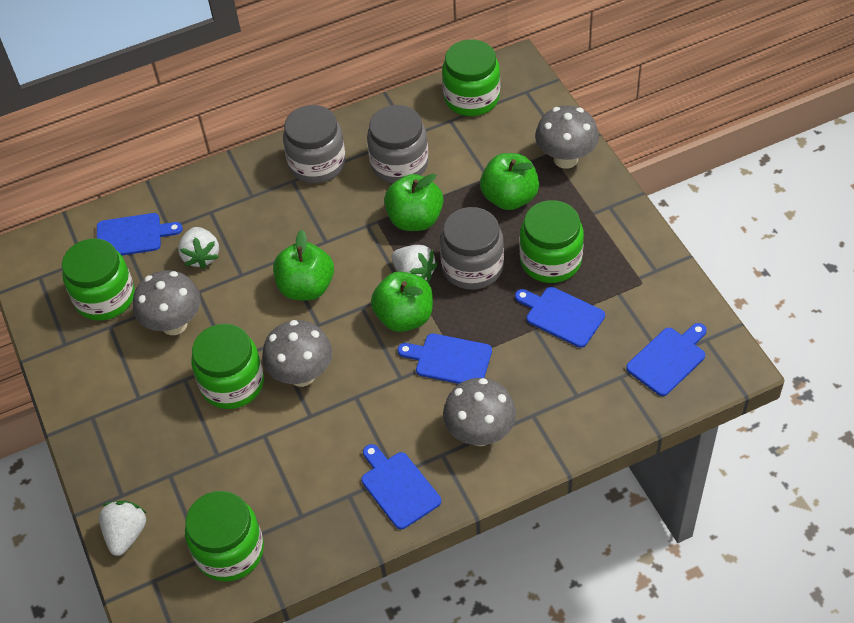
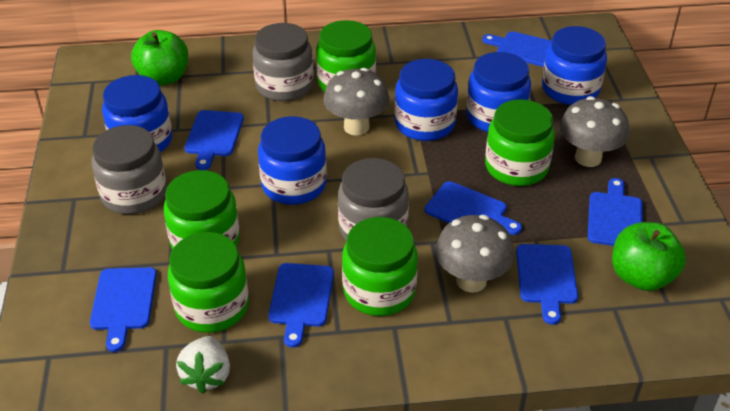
blue cutting board: [97,213,183,255] [362,444,441,529] [398,333,492,384] [515,287,605,348] [626,323,707,396] = 5 -> [90,267,157,352] [185,110,244,170] [268,263,334,348] [425,181,522,235] [482,31,552,67] [516,244,578,325] [588,178,643,246] = 7
blue jar: none = 0 -> [102,75,172,152] [258,116,327,205] [394,59,458,141] [466,52,531,132] [542,26,607,105] = 5
green apple: [273,230,334,300] [371,271,433,332] [384,174,443,231] [480,153,539,210] = 4 -> [131,30,188,86] [612,222,686,291] = 2
grey mushroom: [133,270,201,335] [262,320,332,387] [443,378,516,446] [535,106,599,169] = 4 -> [323,68,389,136] [435,215,514,293] [560,96,629,167] = 3
white strawberry: [99,501,146,556] [178,227,219,269] [392,245,438,282] = 3 -> [176,336,230,394] = 1

